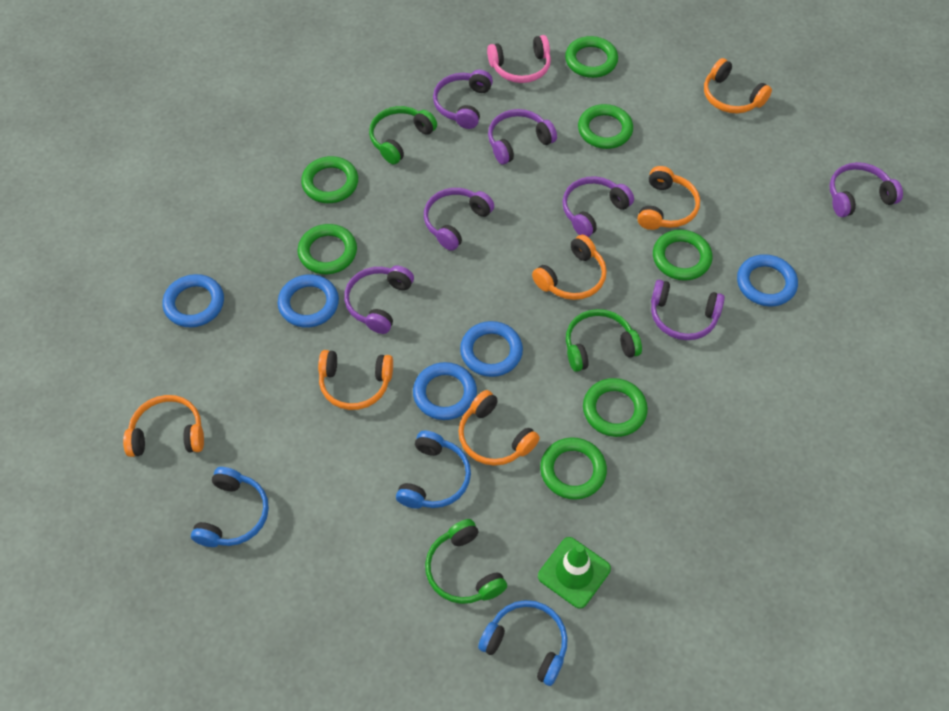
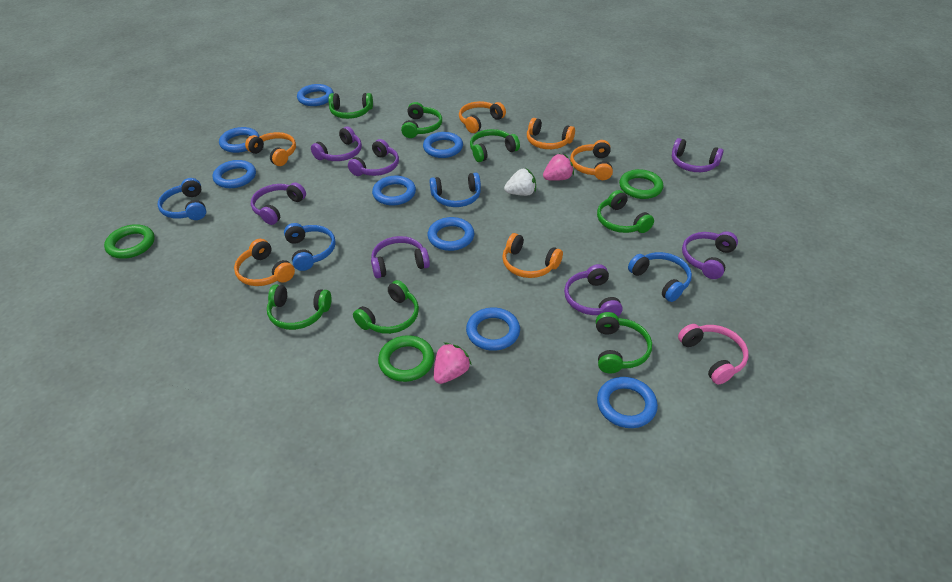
blue headphones: [191,467,269,547] [396,431,471,509] [478,600,568,686] = 3 -> [158,178,206,220] [284,223,336,271] [430,173,481,207] [628,252,692,302] = 4
blue ring: [163,274,224,327] [278,274,339,328] [413,362,477,420] [460,321,523,377] [737,254,798,307] = 5 -> [213,160,256,188] [219,127,260,153] [297,84,334,106] [372,176,416,206] [423,132,463,158] [428,217,474,251] [466,307,520,351] [597,377,658,428] = 8
green headphones: [369,106,437,164] [425,519,507,604] [566,309,642,372] = 3 -> [267,284,332,330] [329,93,373,119] [353,280,419,334] [401,102,442,138] [470,129,520,162] [596,312,652,373] [597,190,654,233] = 7
green ring: [297,224,357,274] [301,156,358,203] [540,437,607,500] [565,36,618,78] [578,104,633,149] [583,378,648,437] [653,230,712,281] = 7 -> [104,224,155,259] [378,335,434,382] [619,169,663,199] = 3
green traffic cone: [538,537,611,608] = 1 -> none = 0
pink strawberry: none = 0 -> [434,343,472,384] [543,153,574,181] = 2
white strawberry: none = 0 -> [504,168,536,196] = 1

